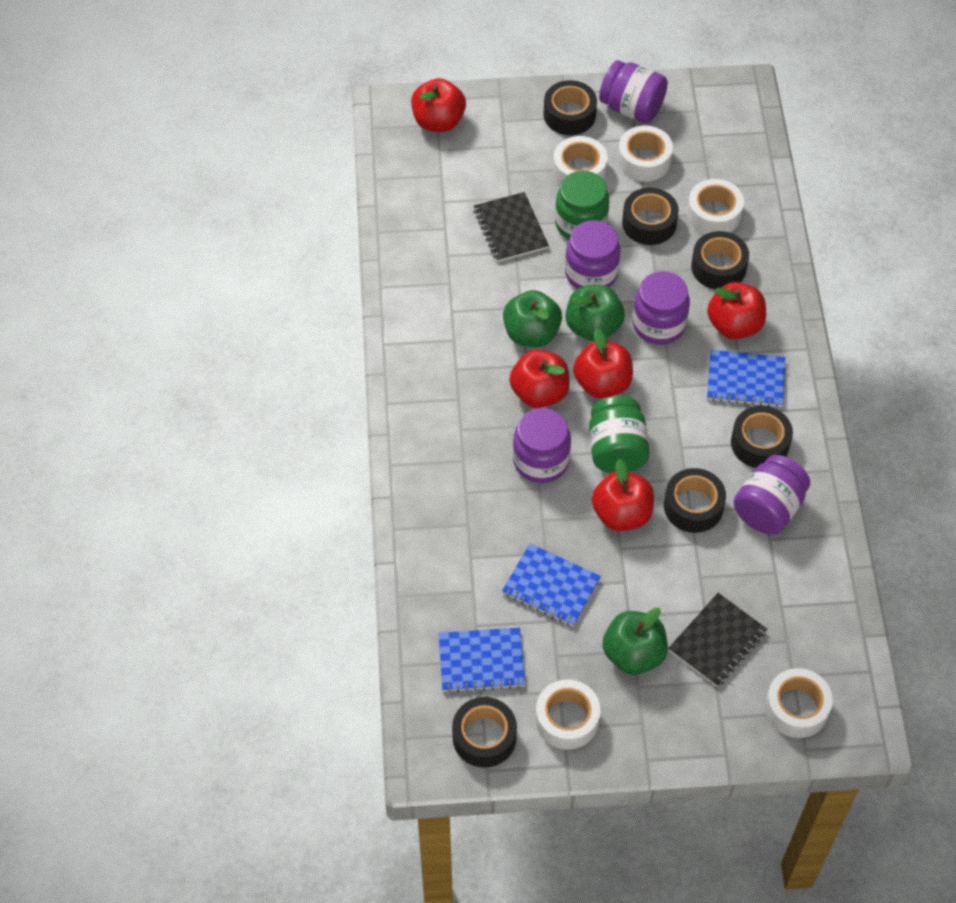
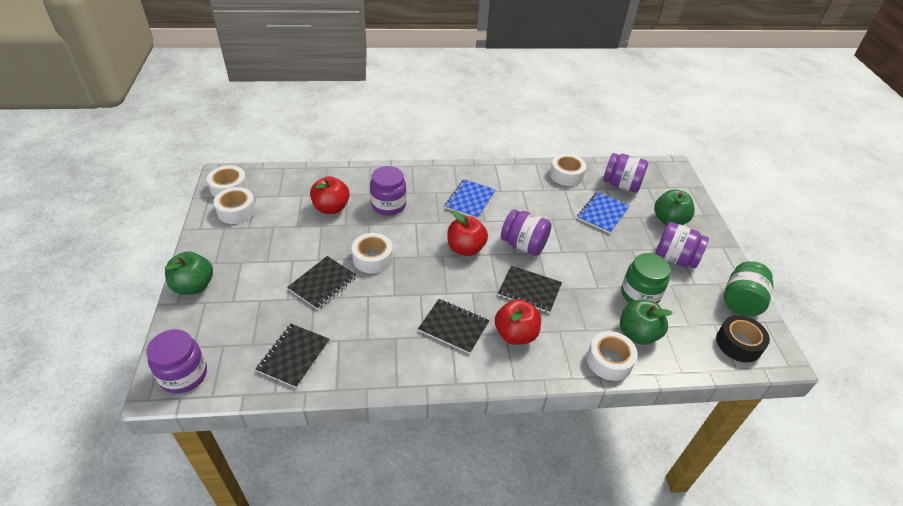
black notebook: [474,192,549,262] [669,593,767,687] = 2 -> [255,324,330,388] [287,256,357,310] [418,299,489,354] [498,265,562,313] = 4
black tape: [452,697,517,768] [544,80,597,135] [622,188,679,245] [664,468,726,533] [691,231,749,289] [731,406,793,468] = 6 -> [716,315,770,362] = 1
blue notebook: [439,628,525,693] [502,543,601,627] [707,350,785,408] = 3 -> [445,179,496,219] [577,192,629,234] = 2
red apple: [411,78,466,132] [510,350,570,408] [573,329,633,398] [592,459,654,531] [707,282,766,339] = 5 -> [310,176,350,214] [447,211,488,256] [495,299,541,345] = 3

